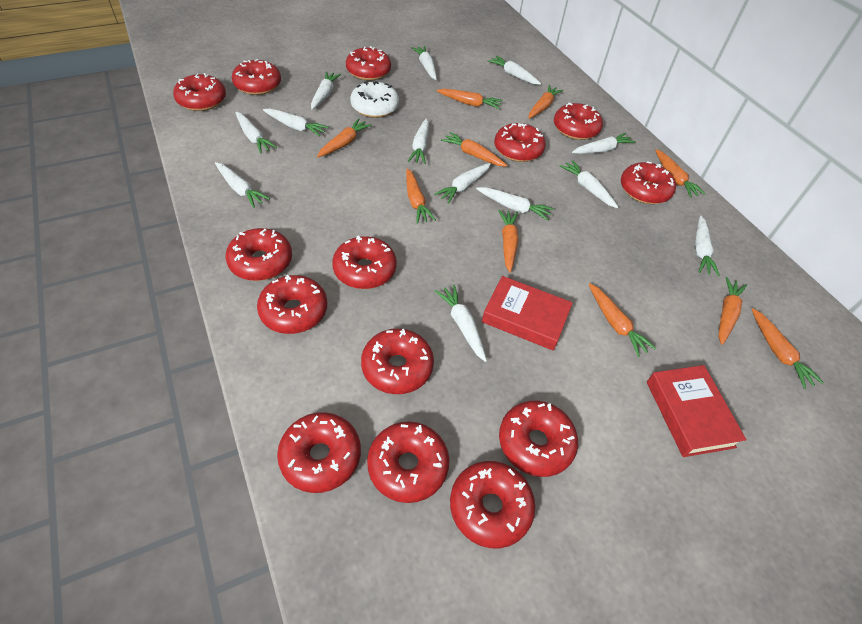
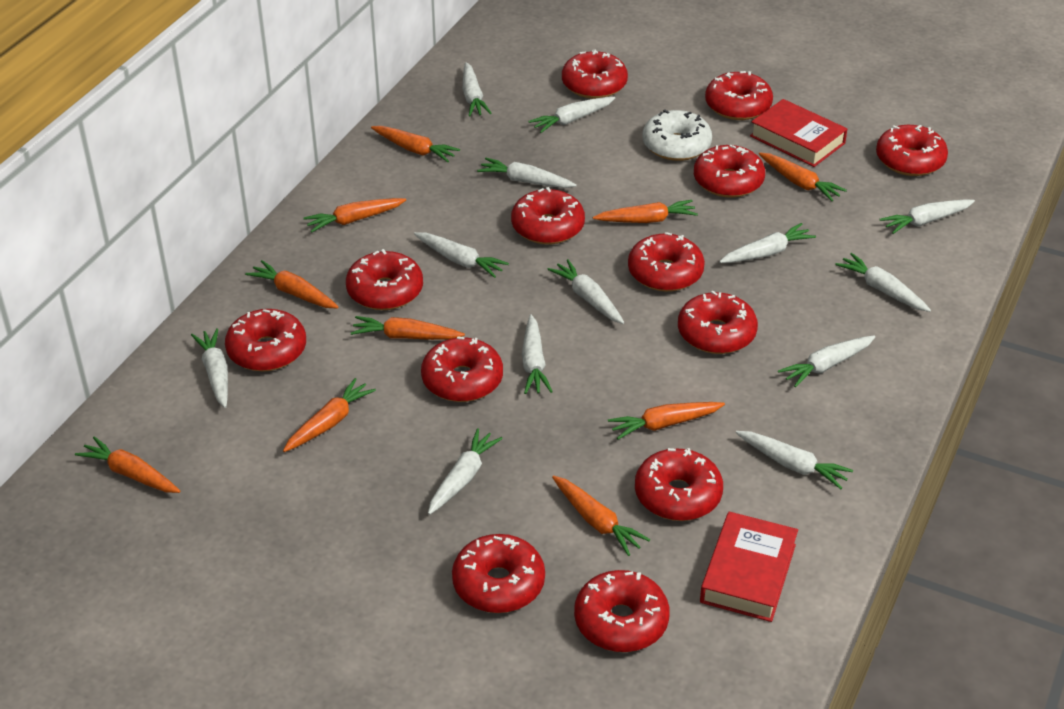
red donut: [173,73,226,111] [225,228,292,281] [232,59,281,95] [257,275,327,334] [277,412,361,493] [332,236,397,289] [346,46,391,81] [361,328,434,394] [367,421,450,503] [450,461,536,548] [494,123,546,162] [499,401,578,477] [554,103,603,140] [621,161,676,204] = 14 -> [225,309,306,371] [346,249,423,310] [421,336,503,402] [452,534,545,613] [511,187,585,244] [562,50,628,99] [574,570,670,652] [628,232,705,292] [635,448,723,521] [678,291,758,354] [694,145,765,198] [705,71,773,120] [876,125,948,176] = 13

